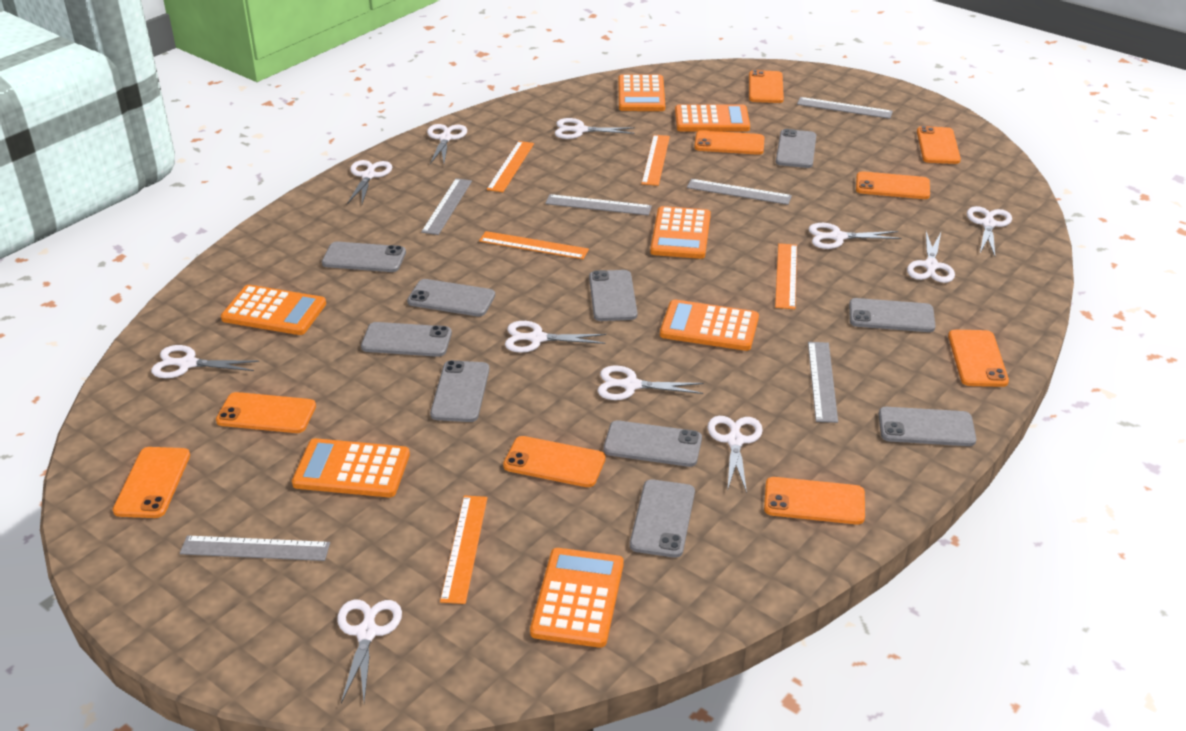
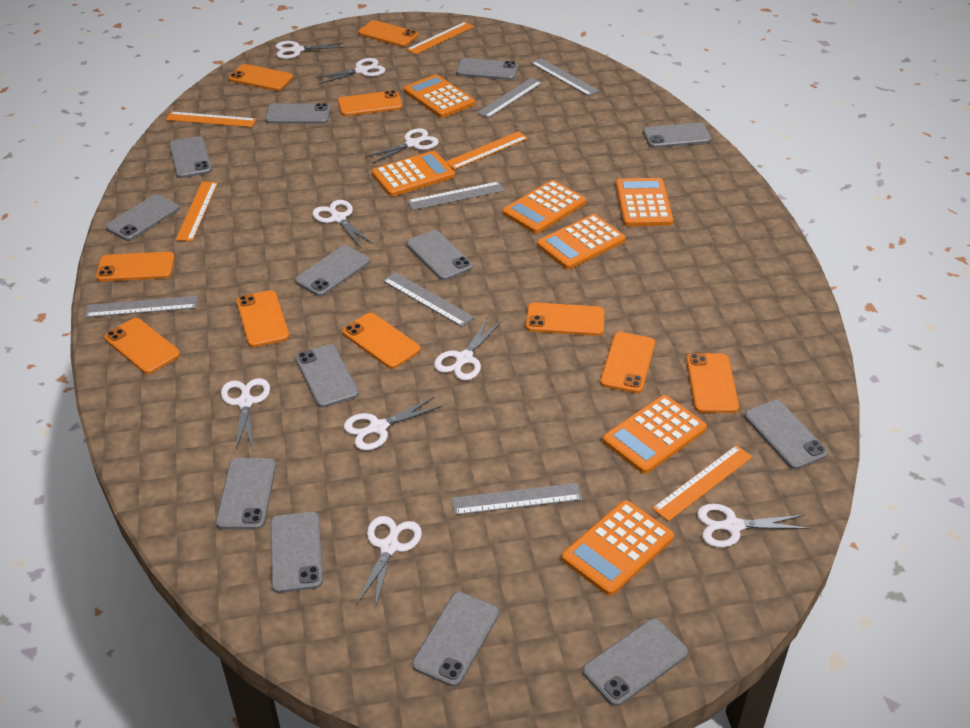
grey phone: [322,242,406,272] [361,322,452,357] [407,279,495,317] [430,360,489,422] [589,270,637,321] [604,420,702,467] [630,479,695,558] [776,129,816,168] [849,298,935,332] [878,407,976,446] = 10 -> [106,194,180,241] [169,136,212,178] [216,458,276,530] [265,103,330,124] [270,512,323,593] [295,246,370,296] [295,344,359,408] [407,230,473,280] [412,592,499,687] [456,58,518,80] [583,619,688,706] [643,123,712,148] [744,400,828,470] = 13
orange phone: [113,447,190,518] [216,392,316,433] [503,436,605,487] [694,130,765,155] [749,70,784,103] [764,477,865,525] [856,171,930,199] [917,126,961,164] [948,330,1009,387] = 9 -> [96,252,175,282] [104,318,180,374] [229,64,293,91] [236,290,289,347] [338,90,403,116] [342,313,421,369] [358,20,418,47] [526,302,604,336] [600,332,655,393] [686,353,739,413] = 10
white scissors: [151,345,259,378] [337,600,402,703] [347,160,392,204] [427,124,467,164] [505,321,606,353] [555,118,635,139] [598,366,704,400] [708,416,763,493] [808,223,901,249] [907,232,955,283] [967,206,1012,256] = 11 -> [221,378,270,450] [276,41,344,59] [312,200,373,248] [315,58,385,84] [344,397,442,450] [356,516,422,608] [365,128,439,164] [434,318,501,380] [697,504,810,548] = 9

